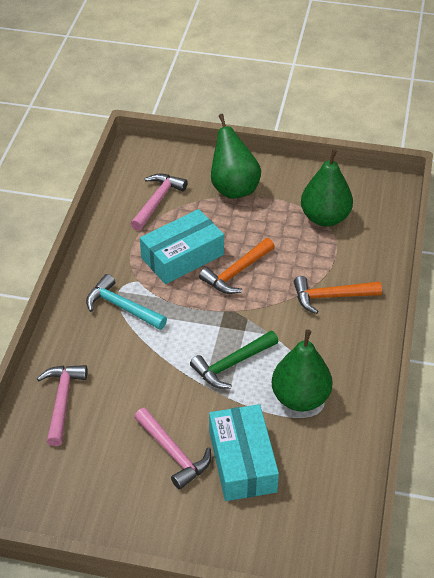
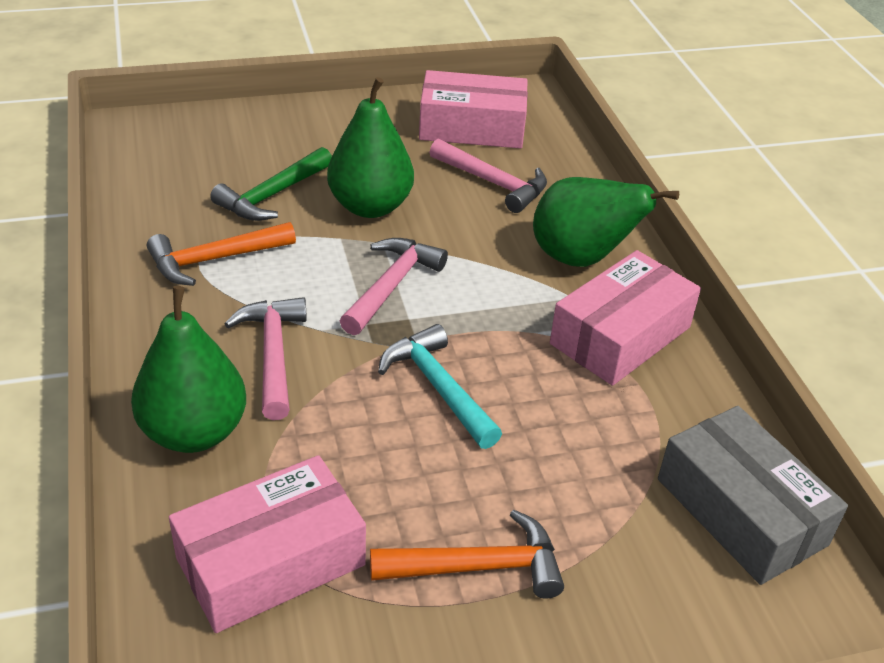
grey box: none = 0 -> [658,406,848,585] = 1
pink box: none = 0 -> [169,455,366,633] [419,70,528,148] [550,250,701,386] = 3
turquoise box: [140,209,224,284] [209,404,279,501] = 2 -> none = 0

